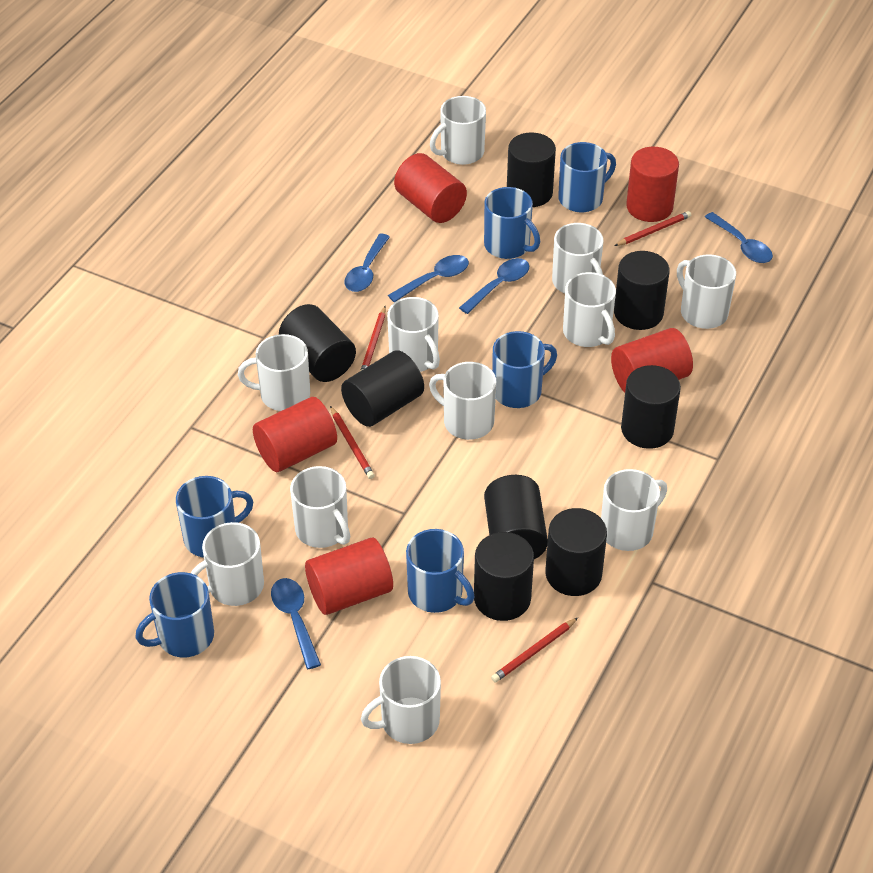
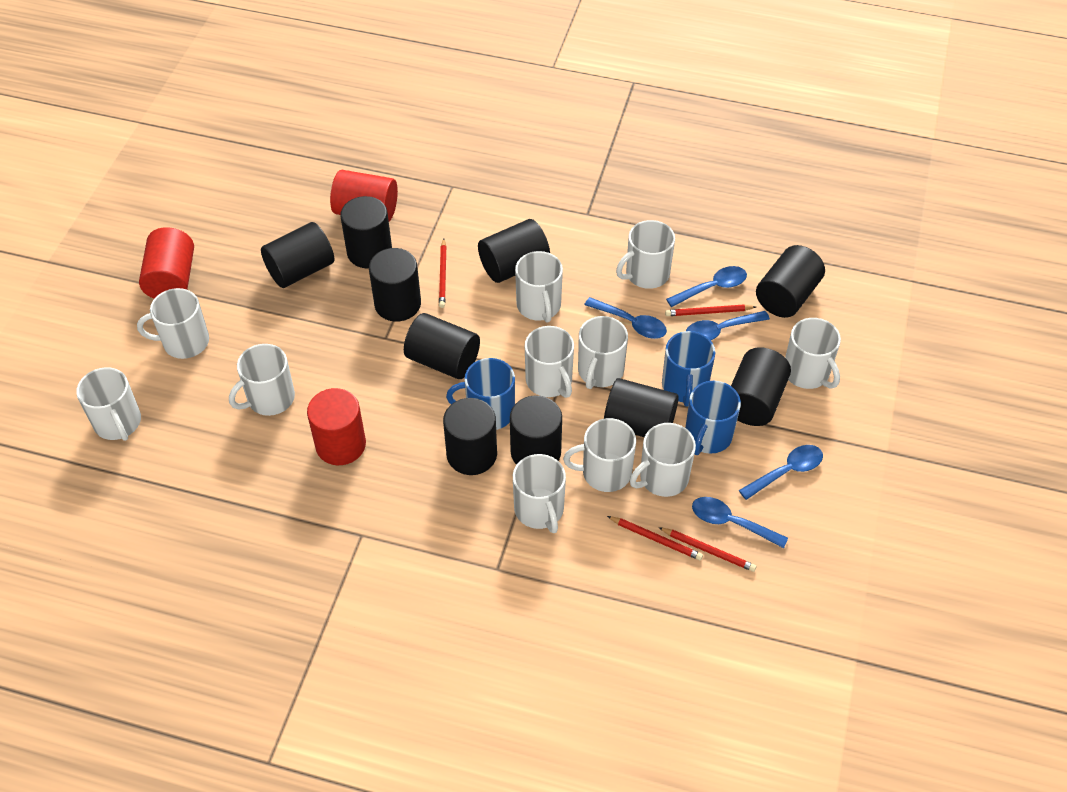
black cylinder: [279,304,356,382] [341,350,424,427] [474,532,534,621] [484,475,548,559] [507,132,556,207] [545,508,607,596] [614,251,670,330] [621,365,681,449] = 8 -> [261,222,334,288] [340,196,392,269] [369,248,421,322] [404,313,480,379] [443,398,497,475] [478,219,550,283] [510,395,562,465] [604,378,679,437] [731,347,791,426] [756,245,825,318] = 10
blue mug: [135,572,214,657] [176,476,253,557] [406,529,475,613] [484,187,540,259] [492,331,557,408] [558,142,616,212] = 6 -> [446,358,515,430] [662,331,715,407] [685,381,741,455] = 3
red cylinder: [253,397,337,472] [305,538,393,615] [394,153,467,223] [611,328,693,393] [626,147,679,222] = 5 -> [139,227,194,299] [307,388,366,465] [330,170,398,222] = 3

